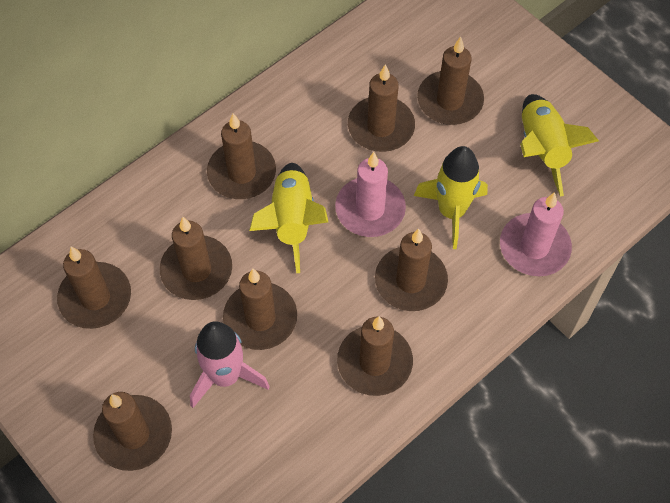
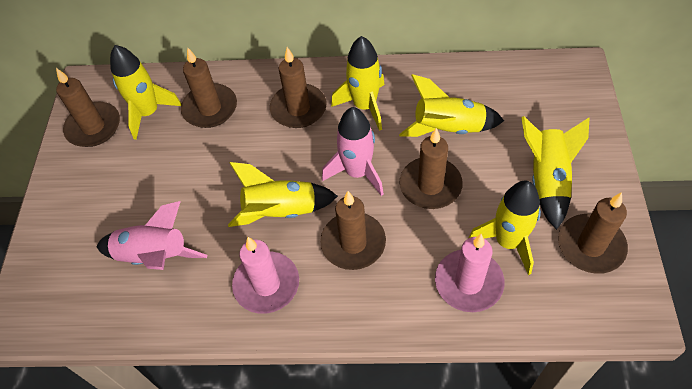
brown candle: [57,247,131,329] [93,392,172,471] [160,217,232,300] [207,113,276,199] [223,269,297,350] [337,316,413,396] [348,64,415,152] [375,228,448,311] [417,37,484,125] = 9 -> [56,68,120,147] [181,47,237,128] [270,47,326,128] [320,191,386,270] [400,128,463,209] [558,192,628,274] = 6
pink rocket: [190,321,270,408] = 1 -> [96,201,207,270] [322,107,384,196] = 2
yellow rocket: [249,163,328,273] [414,146,488,249] [520,94,599,197] = 3 -> [110,45,181,140] [228,162,338,227] [331,36,385,131] [399,74,504,137] [469,180,541,275] [521,116,590,230] = 6

